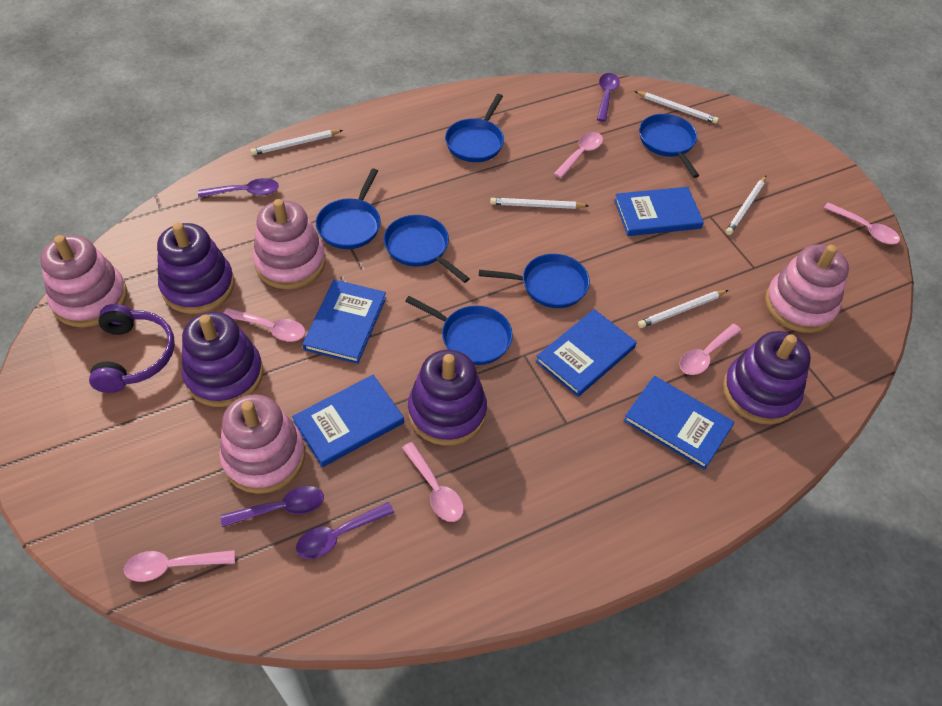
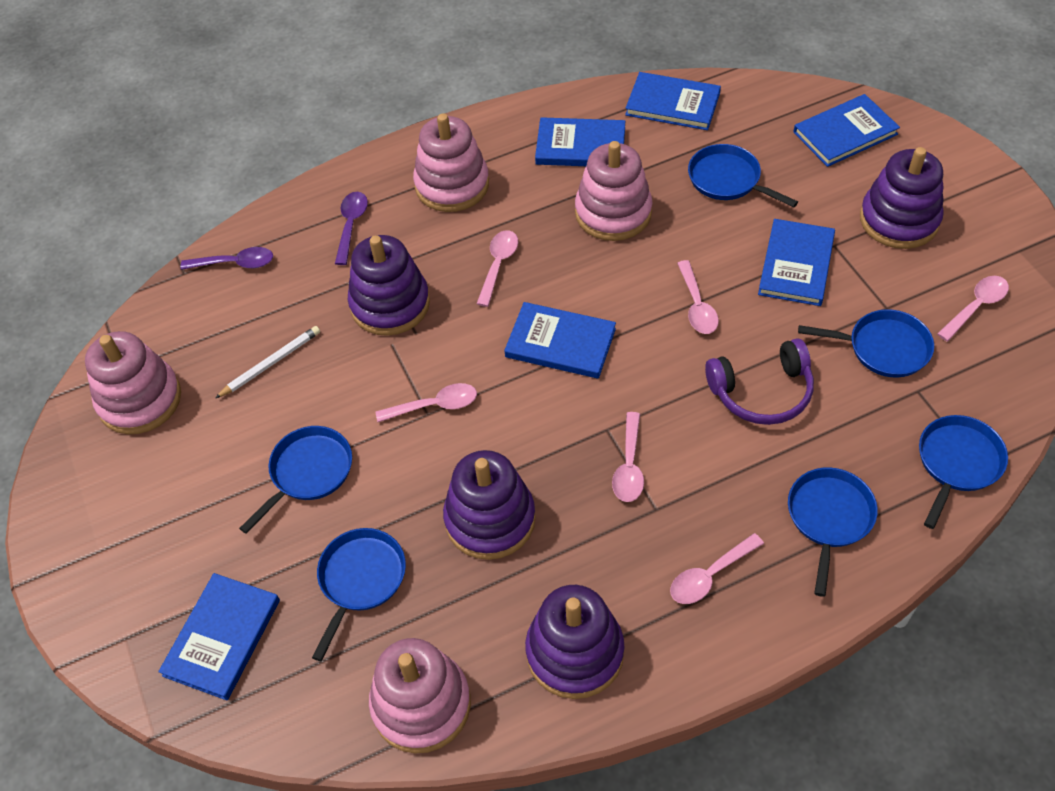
blue book: [292,375,404,467] [302,280,386,364] [536,309,637,397] [614,187,704,236] [623,376,734,470] = 5 -> [158,573,280,700] [504,302,616,379] [535,117,625,166] [625,72,721,130] [758,219,835,306] [794,94,900,167] = 6
purple spoon: [198,178,279,198] [221,486,324,527] [296,502,394,559] [597,73,620,122] = 4 -> [181,247,273,270] [335,192,368,265] = 2
white pencil: [251,130,343,155] [490,198,588,209] [634,91,719,124] [638,290,728,328] [726,176,766,235] = 5 -> [215,326,320,398] = 1

